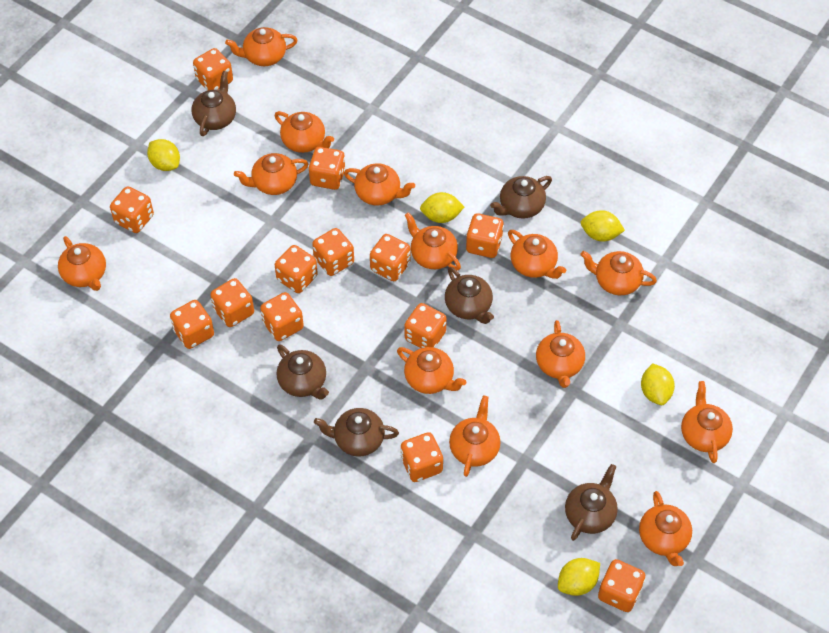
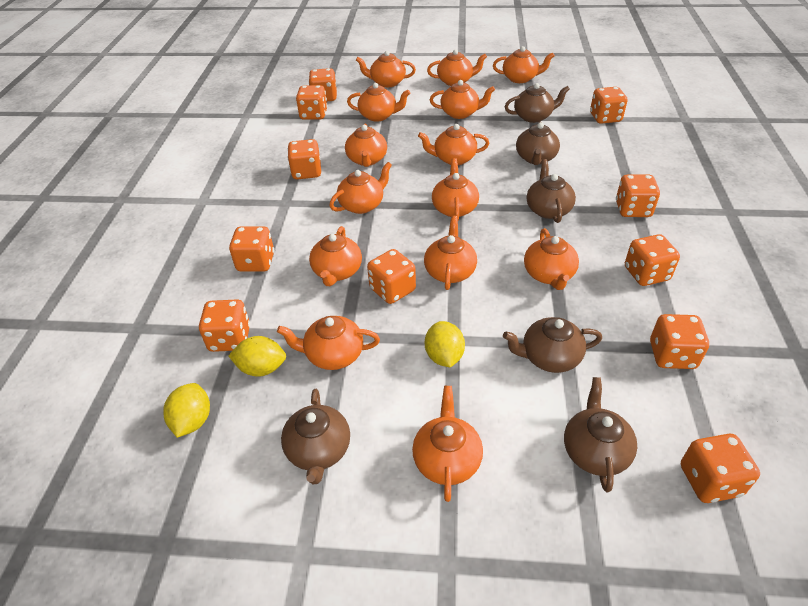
orange dice: [110,186,154,233] [170,300,214,349] [193,48,233,91] [210,278,254,327] [260,292,304,341] [275,245,318,293] [308,147,346,190] [312,228,354,276] [370,234,411,281] [401,432,443,482] [405,303,447,348] [466,213,504,258] [598,559,645,612] = 13 -> [199,299,250,352] [229,226,274,272] [288,139,321,179] [296,85,328,120] [309,68,337,101] [367,249,416,304] [590,87,628,124] [616,175,660,217] [625,234,680,286] [650,314,709,369] [681,434,760,503] = 11
orange teapot: [58,236,106,291] [225,27,298,66] [234,153,308,195] [275,111,334,153] [344,163,415,206] [397,347,466,394] [405,212,461,271] [449,395,500,477] [508,230,566,279] [536,320,585,388] [580,251,657,295] [639,491,692,566] [681,381,733,463] = 13 -> [277,316,380,370] [309,226,362,286] [329,162,392,214] [345,124,387,167] [347,83,410,122] [356,51,416,87] [412,386,483,502] [418,124,489,165] [424,216,477,290] [427,49,487,86] [430,80,495,119] [432,158,479,220] [493,46,555,83] [524,228,579,290] = 14
yellow lemon: [147,139,180,171] [420,192,464,223] [558,558,600,596] [581,210,625,242] [641,363,675,405] = 5 -> [163,383,210,438] [228,336,286,377] [425,321,465,367] = 3

